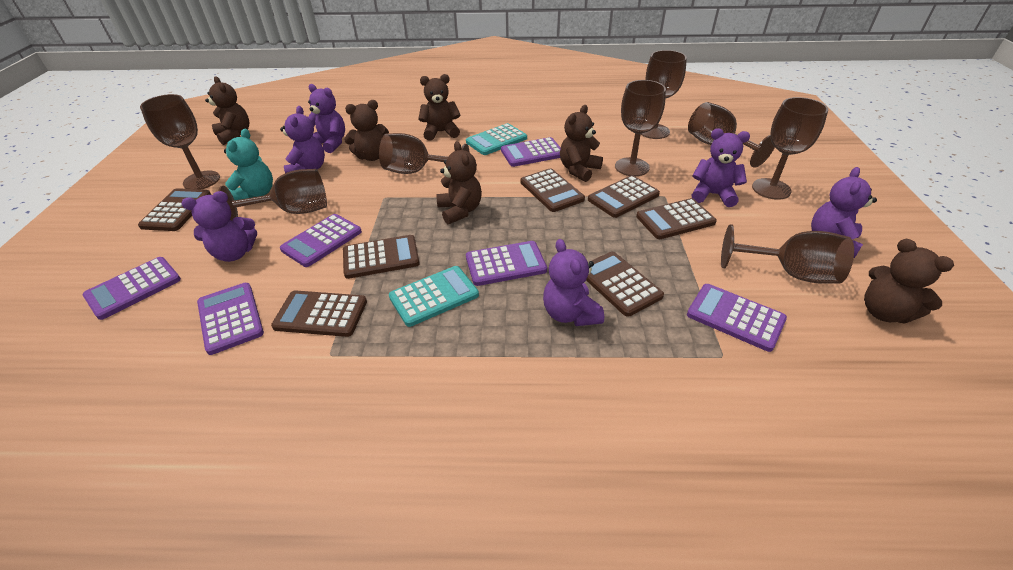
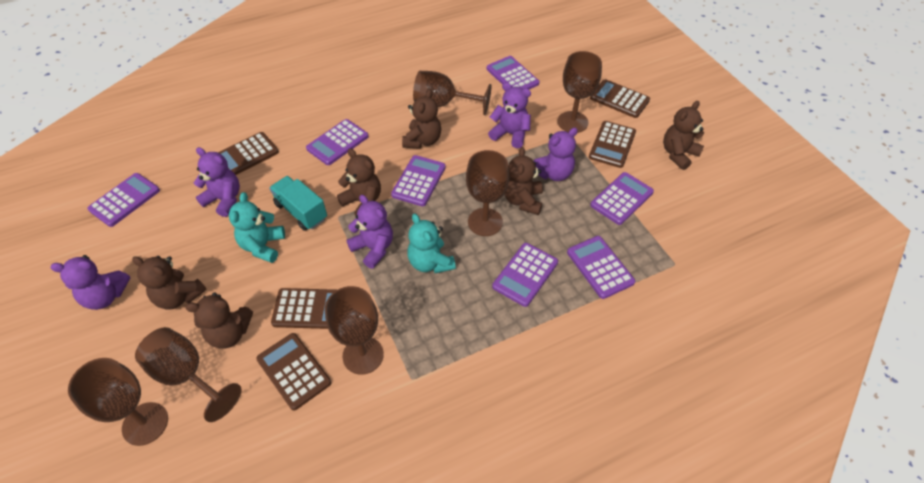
brown calculator: [138,188,211,231] [271,291,367,337] [343,235,420,279] [521,168,585,212] [586,252,664,317] [588,175,660,218] [636,198,717,239] = 7 -> [218,132,279,175] [256,333,331,411] [271,288,336,329] [589,121,636,168] [590,79,650,118] = 5
brown goblet: [140,94,220,189] [218,169,327,221] [379,133,469,174] [615,80,666,176] [641,50,687,139] [688,102,775,168] [721,224,854,284] [752,97,828,200] = 8 -> [68,358,168,446] [135,327,242,422] [325,286,384,375] [413,71,491,115] [466,150,509,236] [558,51,602,133] = 6
purple calculator: [83,257,181,320] [197,283,264,355] [280,214,362,267] [466,241,547,286] [501,137,561,167] [687,284,787,352] = 6 -> [87,173,160,227] [306,119,369,165] [391,155,446,206] [487,56,539,89] [492,243,558,307] [567,236,635,299] [590,172,654,225] = 7
purple teddy bear: [182,191,257,262] [280,106,325,173] [308,84,345,153] [543,239,604,326] [692,128,750,207] [811,167,877,258] = 6 -> [50,255,130,310] [194,147,240,217] [346,195,393,269] [488,82,531,148] [533,127,578,181] = 5
turquoise calculator: [389,266,479,327] [466,123,527,155] = 2 -> none = 0
turquoise teddy bear: [224,129,273,200] = 1 -> [229,192,285,263] [407,213,456,273] = 2
turquoise truck: none = 0 -> [269,176,327,231] = 1

